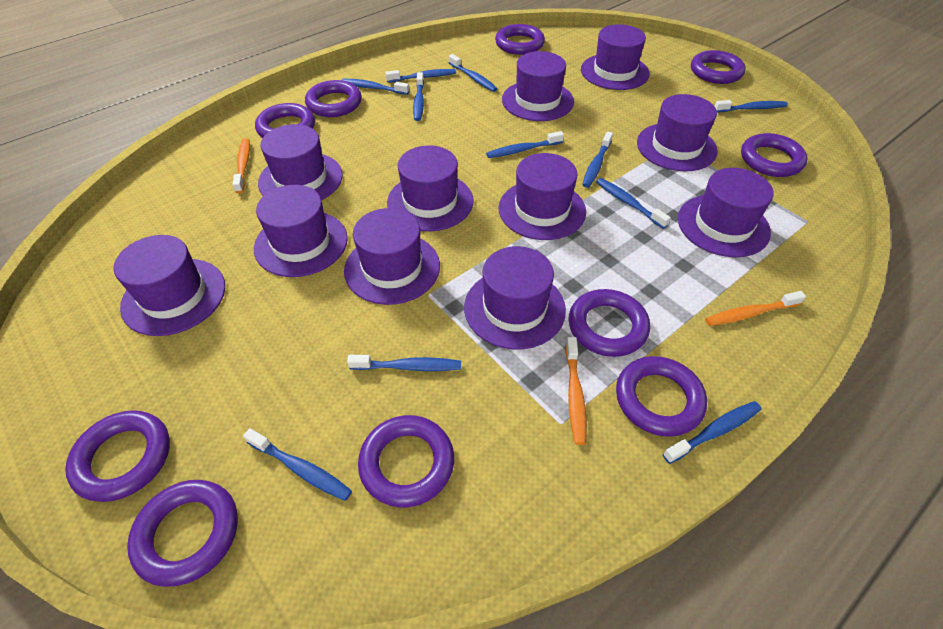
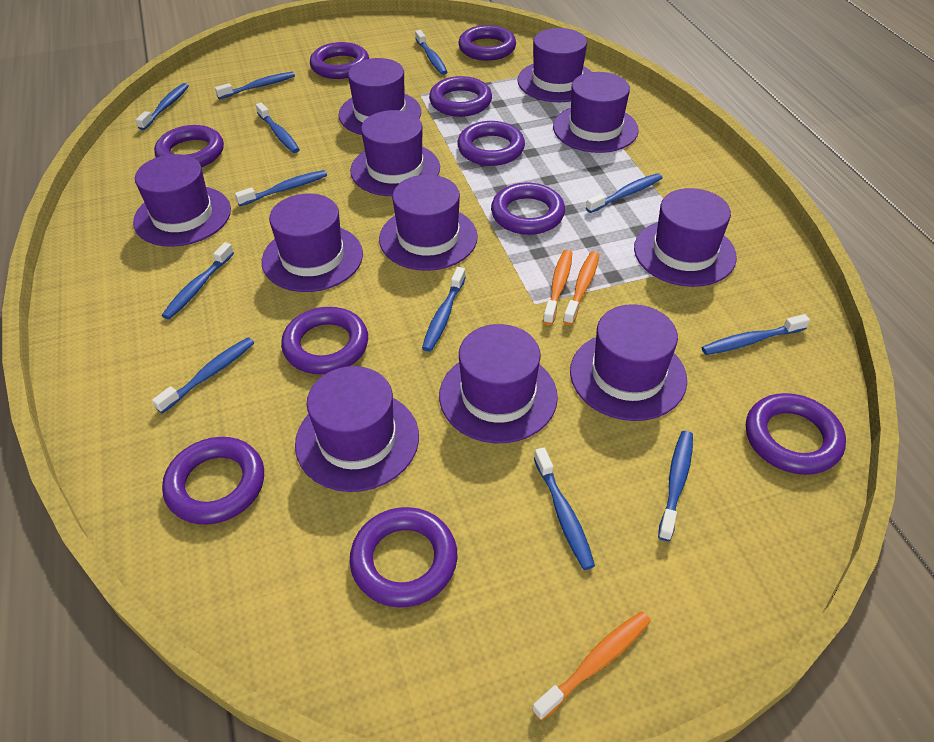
blue toothbrush: [243,428,352,501] [341,79,409,95] [347,355,461,371] [385,69,456,83] [413,72,424,121] [449,54,497,92] [486,131,564,158] [582,131,613,188] [596,178,671,229] [663,401,761,464] [715,100,788,112] = 11 -> [136,83,189,130] [152,337,254,413] [162,242,234,319] [215,72,295,99] [235,170,327,206] [256,102,300,153] [415,30,447,75] [422,267,466,352] [534,447,595,570] [586,173,662,213] [658,431,693,541] [702,314,810,355] = 12

